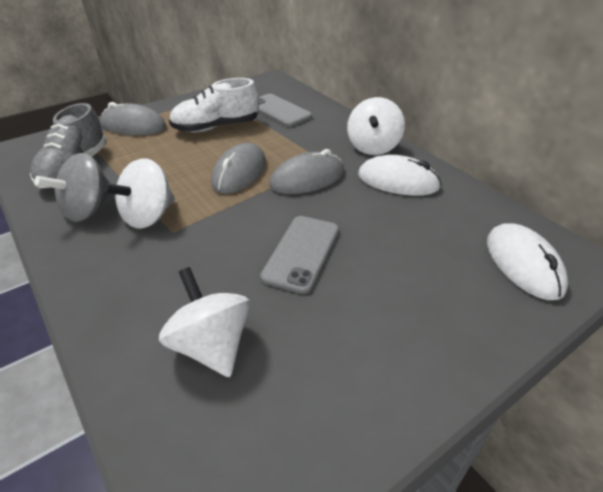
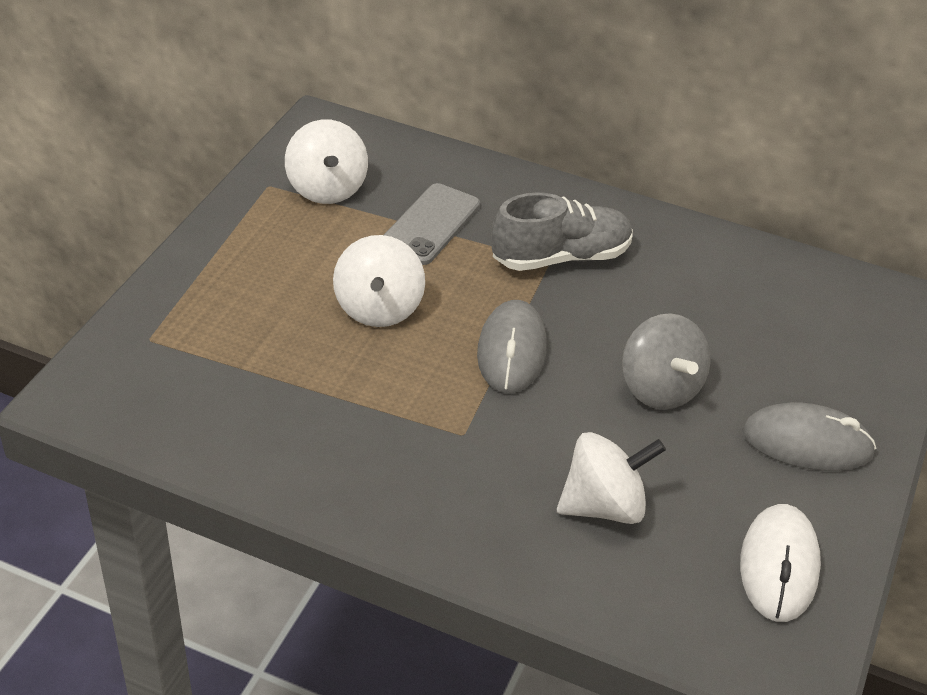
grey mouse: [100,102,166,135] [211,143,266,194] [269,149,344,194] = 3 -> [477,300,547,393] [742,402,876,471] = 2
grey phone: [258,94,312,127] [260,216,339,294] = 2 -> [384,183,480,265] = 1
white mouse: [358,155,442,196] [487,223,568,300] = 2 -> [740,504,821,622] = 1
white shoe: [169,78,259,132] = 1 -> none = 0

